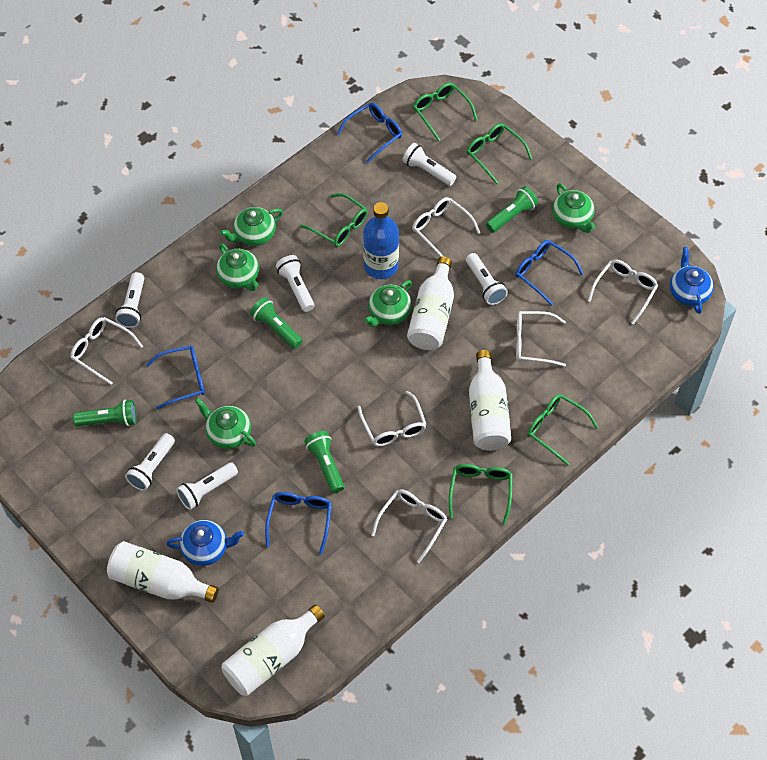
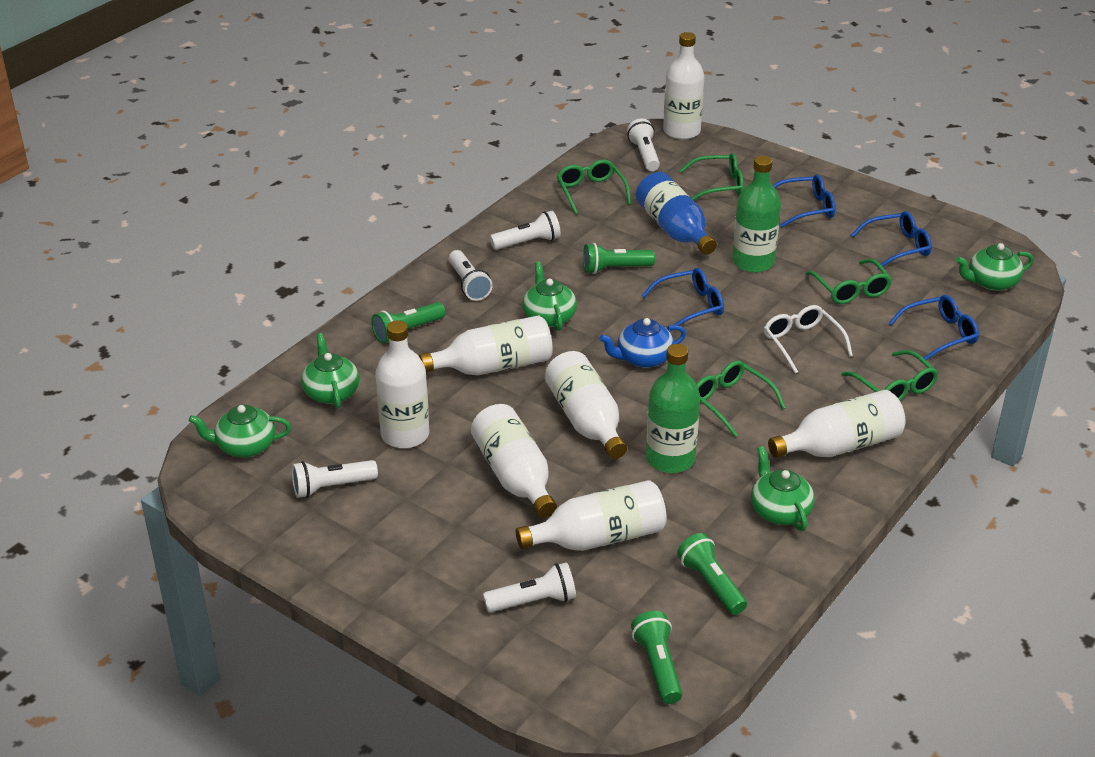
blue teapot: [166,520,244,566] [670,247,714,314] = 2 -> [599,318,686,368] = 1
green bottle: none = 0 -> [646,344,700,473] [732,156,781,273] = 2
white bottle: [107,541,219,603] [221,604,325,696] [407,256,454,350] [469,350,511,451] = 4 -> [375,320,429,448] [419,315,553,376] [471,404,557,518] [516,480,667,551] [545,351,627,459] [663,32,705,140] [768,390,905,458] = 7
white flashlight: [115,272,144,328] [125,433,175,491] [176,462,238,510] [276,255,314,312] [402,143,456,186] [466,253,508,305] = 6 -> [292,460,378,498] [449,250,493,301] [483,562,576,612] [490,211,561,250] [627,118,660,171] = 5
white glasses: [70,317,143,385] [357,391,427,446] [371,489,447,563] [412,197,480,257] [516,311,566,367] [588,260,658,325] = 6 -> [764,305,853,374] = 1

